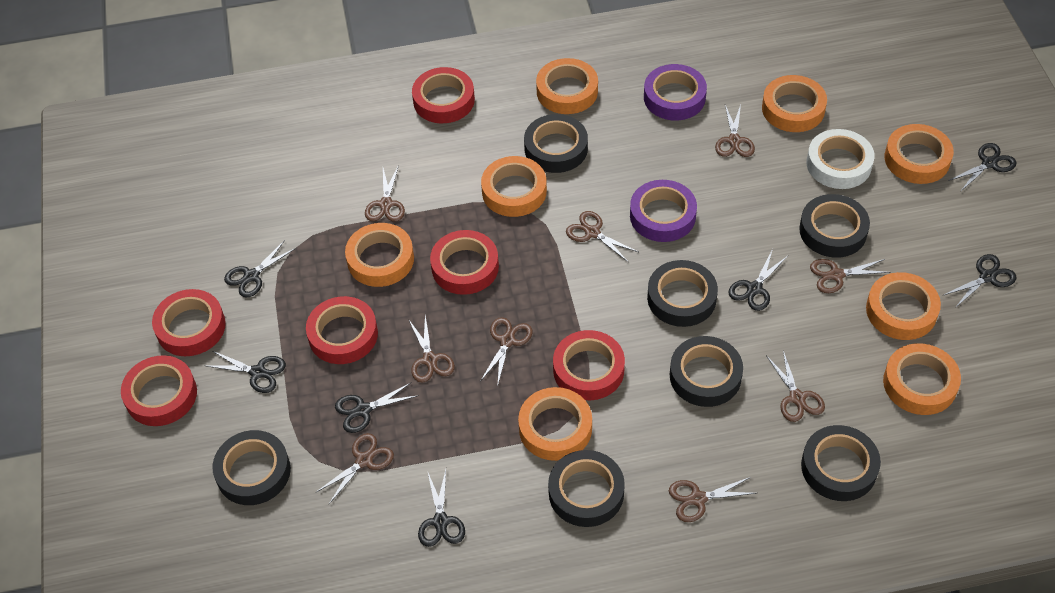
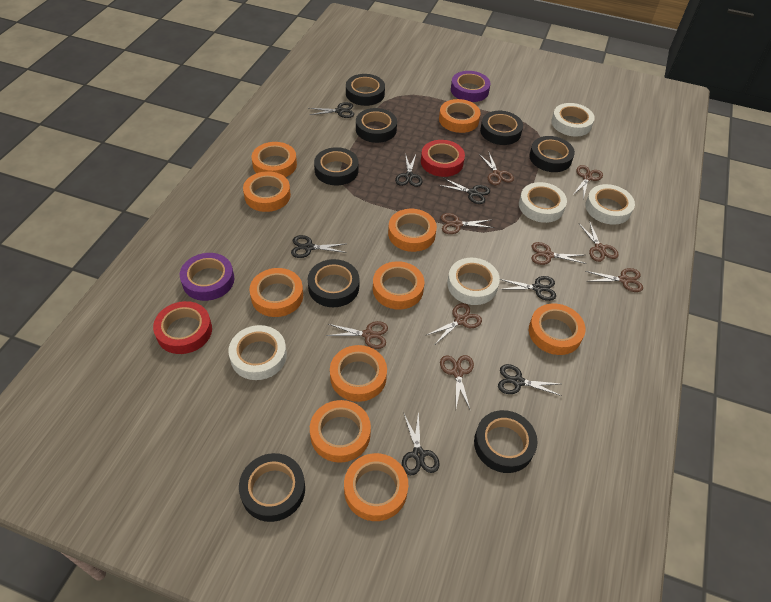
black tape: [212,430,291,505] [524,114,588,173] [548,450,625,527] [647,260,718,327] [670,336,743,407] [799,194,870,258] [801,425,881,501] = 7 -> [239,453,305,522] [308,259,359,307] [314,147,359,185] [346,74,385,106] [356,108,397,143] [474,410,538,473] [480,111,523,145] [529,136,575,172] = 8
orange tape: [345,223,414,287] [481,156,547,217] [518,387,592,461] [536,58,598,114] [762,75,827,132] [866,272,941,340] [883,343,961,415] [885,124,954,184] = 8 -> [243,171,291,212] [249,268,303,317] [252,142,297,177] [310,400,371,463] [330,345,387,402] [344,453,408,521] [373,261,425,310] [388,209,437,252] [439,99,481,133] [529,303,586,355] = 10
red tape: [121,355,197,426] [152,289,226,356] [306,296,378,364] [412,67,475,123] [430,230,499,295] [553,330,625,400] = 6 -> [153,301,212,354] [421,140,465,177] = 2
white tape: [807,129,874,189] = 1 -> [228,325,287,380] [447,258,500,305] [519,182,567,223] [551,103,595,136] [585,184,635,225] = 5

